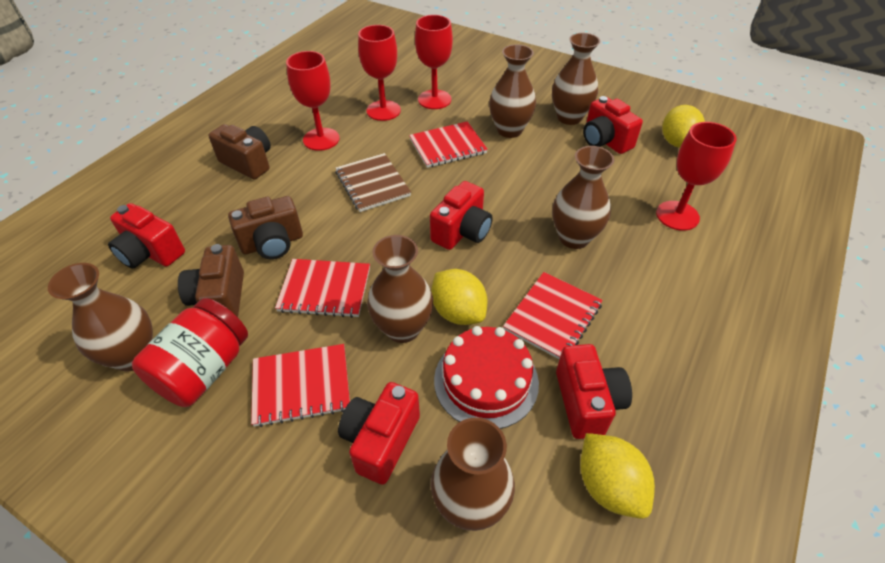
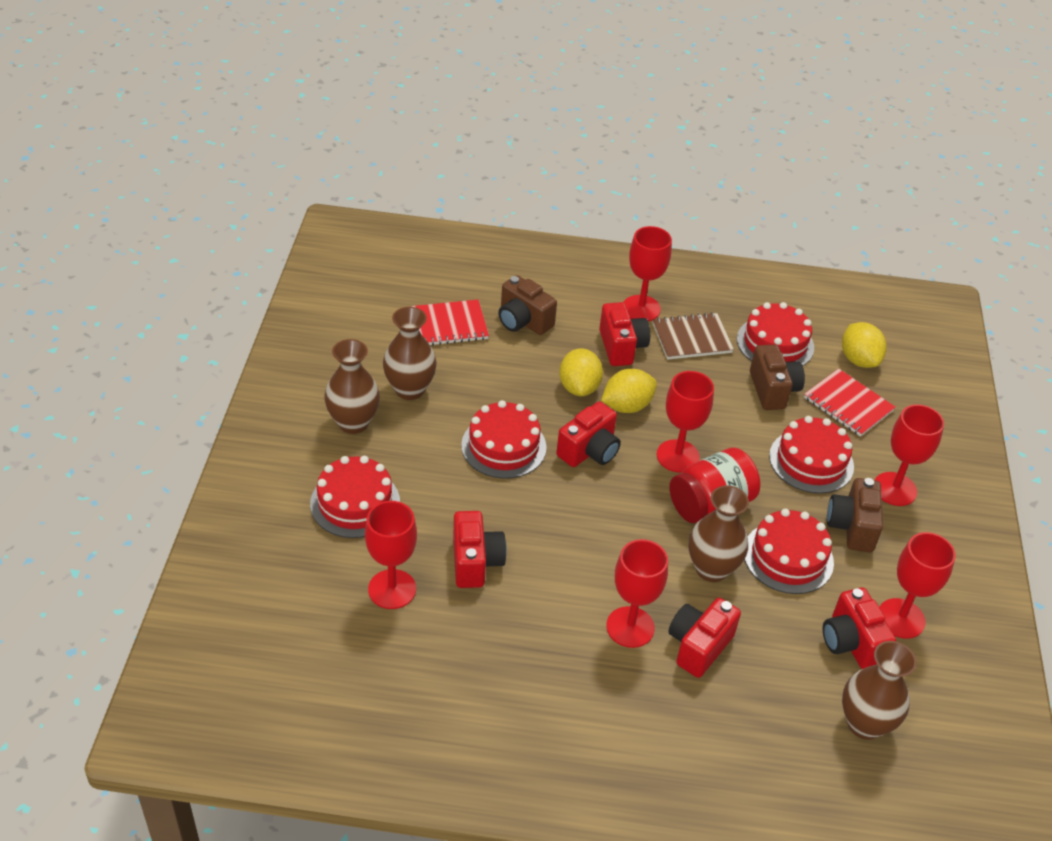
brown vase: [48,263,153,371] [367,235,433,343] [431,417,515,531] [489,44,536,138] [552,33,600,125] [552,146,614,249] = 6 -> [324,339,380,434] [383,307,437,400] [688,485,749,582] [842,641,916,740] = 4
red cake: [434,326,539,429] = 1 -> [310,456,400,538] [461,400,547,479] [737,302,814,366] [744,509,834,594] [769,416,854,494] = 5
red goblet: [286,51,340,151] [358,25,401,121] [415,15,453,109] [656,122,737,231] = 4 -> [365,501,417,609] [606,539,668,648] [623,226,672,321] [656,371,714,472] [875,404,944,506] [880,532,956,639] = 6
red notebook: [251,344,350,427] [275,259,370,318] [409,121,488,168] [503,272,603,359] = 4 -> [411,300,489,345] [804,369,896,437] = 2

